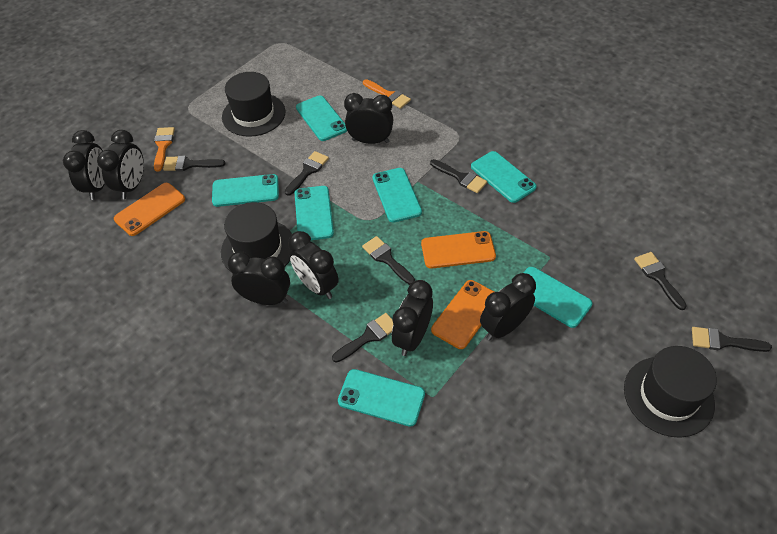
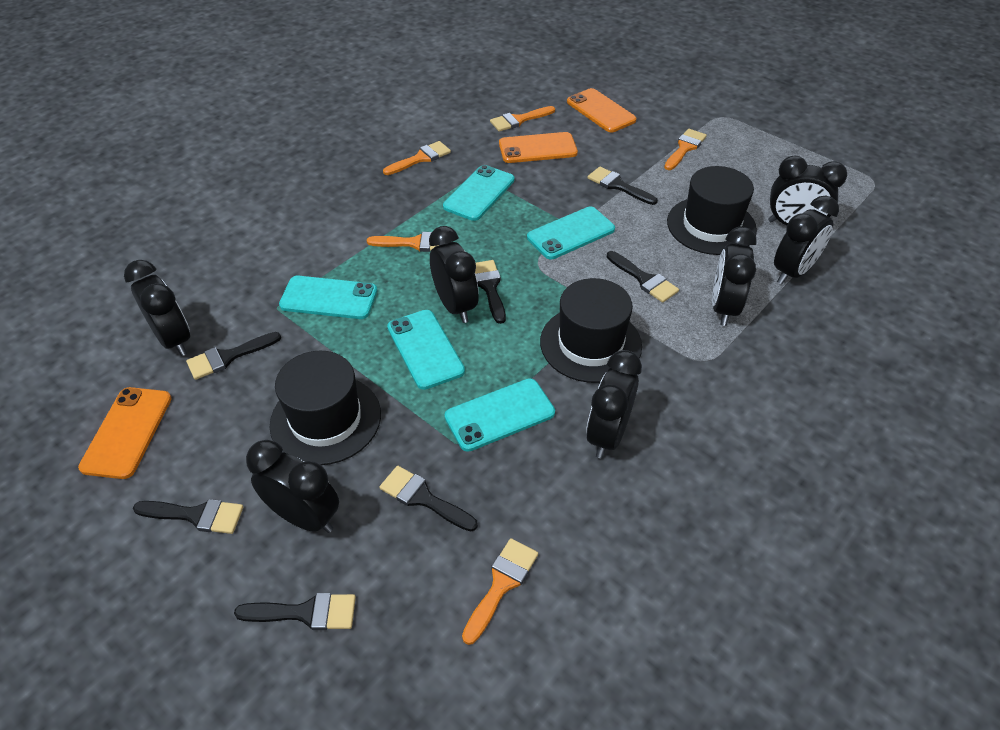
orange brush: [154,127,175,172] [363,79,411,109] = 2 -> [367,232,439,252] [383,141,451,175] [462,538,538,645] [490,106,555,132] [664,129,707,170] = 5
turquoise phone: [212,174,279,207] [295,186,334,240] [296,95,347,141] [338,369,425,427] [372,168,422,223] [471,151,537,203] [523,267,592,328] = 7 -> [279,276,377,319] [387,310,465,390] [443,165,515,221] [444,378,555,452] [527,206,615,259] = 5

